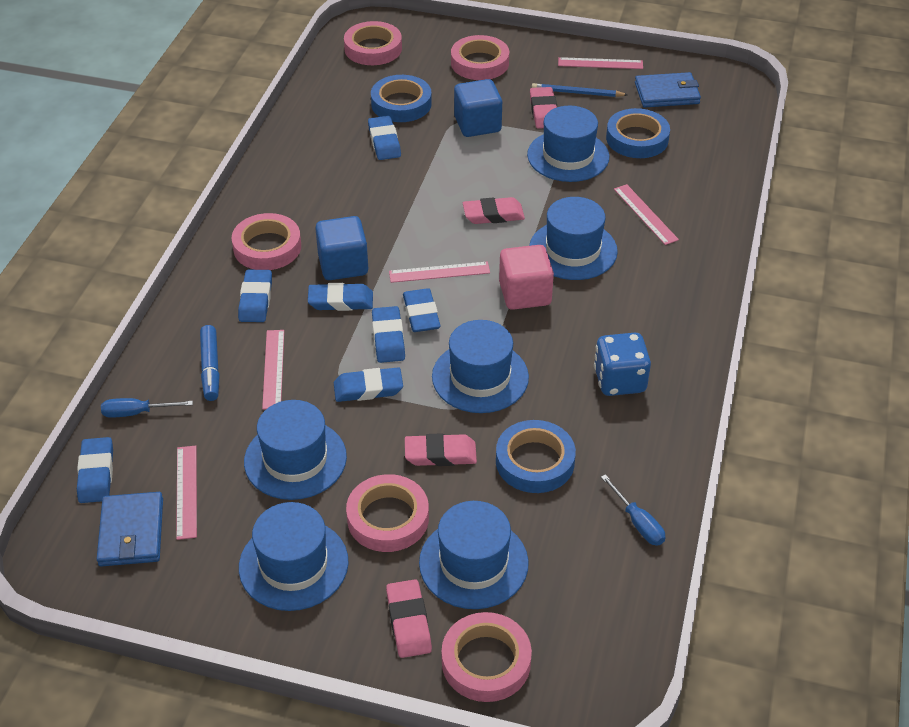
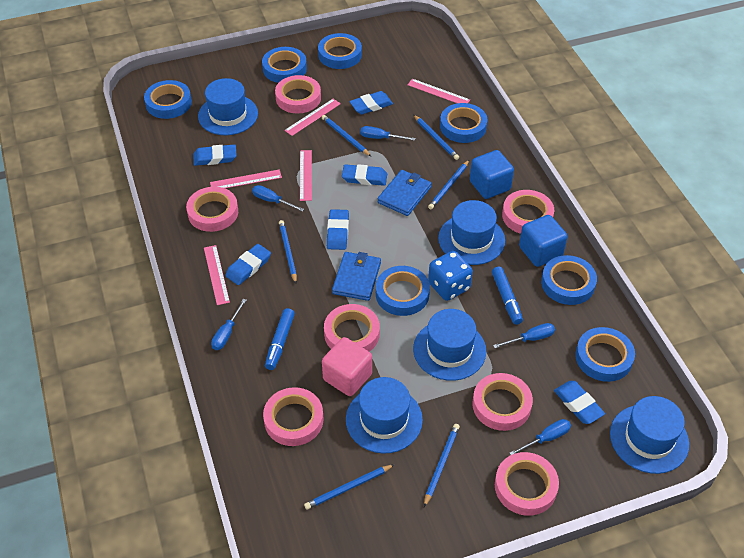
blue eraser: [77,437,113,503] [238,270,272,322] [308,283,373,311] [334,367,403,402] [368,116,401,160] [372,306,405,363] [403,288,441,332] = 7 -> [193,144,237,166] [225,244,271,285] [327,209,349,250] [342,164,387,186] [349,91,393,115] [554,381,605,424] = 6
blue hat: [239,502,349,611] [244,400,347,500] [419,501,529,609] [432,320,529,413] [527,106,609,182] [529,197,618,280] = 6 -> [198,78,258,135] [346,377,423,454] [413,309,486,381] [438,200,505,265] [610,396,689,474] = 5
blue marker: [200,325,220,401] = 1 -> [265,308,295,370] [492,266,523,325] = 2
blue pencil: [532,83,628,97] = 1 -> [279,220,297,283] [304,464,395,510] [322,115,371,156] [414,115,459,160] [424,424,460,507] [428,160,469,209] = 6
blue screwdriver: [101,398,193,418] [601,474,665,546] = 2 -> [211,299,247,350] [252,185,304,212] [360,126,415,141] [493,323,555,348] [510,419,571,455] = 5
blue tape: [371,75,432,122] [496,420,576,493] [606,108,670,158] = 3 -> [144,80,192,119] [262,47,307,83] [318,33,362,69] [376,266,430,316] [440,103,487,143] [541,255,597,305] [575,327,635,382] = 7
pink eraser: [386,579,432,658] [405,433,477,466] [463,197,525,224] [530,87,557,129] = 4 -> none = 0
pink tape: [232,213,301,270] [344,21,402,65] [346,474,429,552] [442,612,532,702] [451,35,509,80] = 5 -> [186,187,238,232] [263,387,324,446] [275,75,321,114] [324,304,380,352] [472,373,533,431] [495,452,559,516] [502,190,554,234] = 7

